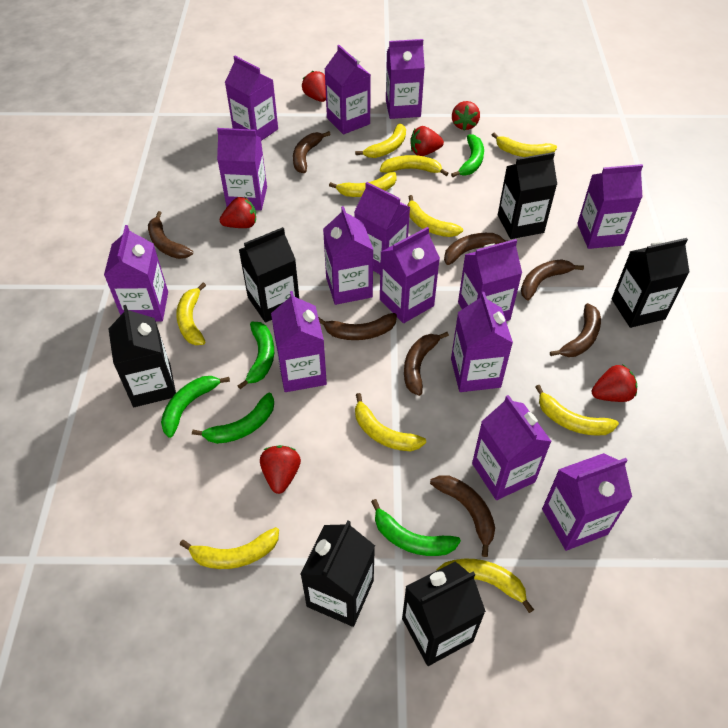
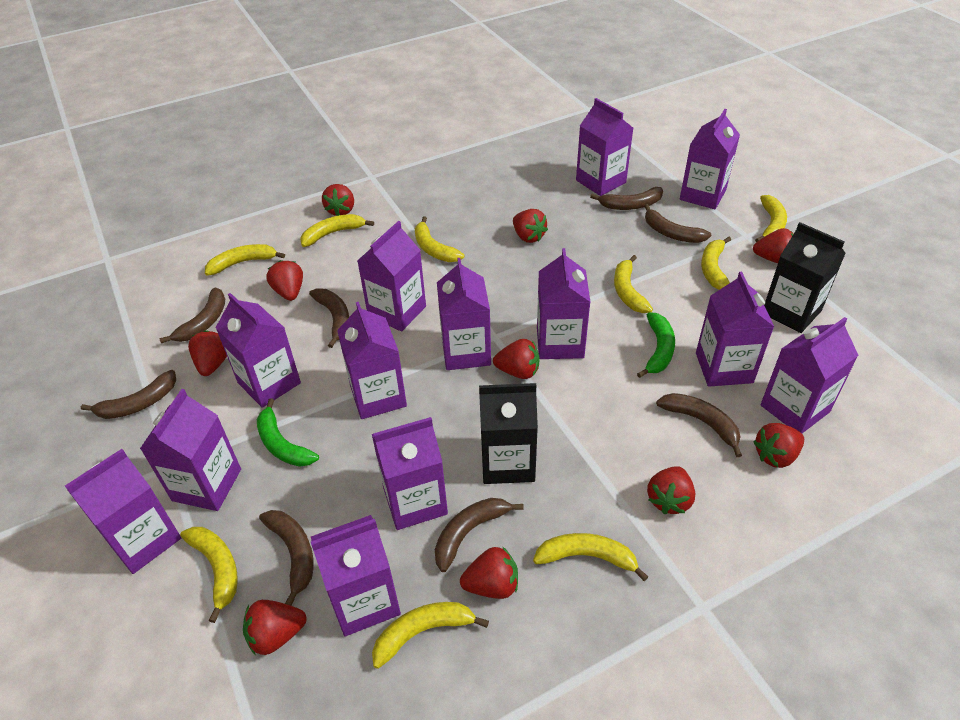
black carton: [108,305,176,407] [239,227,299,323] [300,520,375,627] [402,561,486,666] [498,152,557,239] [612,238,689,328] = 6 -> [479,383,538,484] [764,222,846,333] = 2
green banana: [161,376,230,438] [192,393,274,444] [238,322,274,389] [371,499,461,556] [451,134,484,177] = 5 -> [257,398,319,467] [637,312,675,378] = 2
purple carton: [104,225,168,321] [217,128,267,210] [225,56,278,141] [271,291,327,392] [323,206,373,305] [325,45,371,134] [354,182,410,274] [380,227,440,323] [386,39,425,119] [451,292,513,392] [458,239,522,321] [472,395,552,500] [542,453,632,551] [577,164,643,249] = 14 -> [65,449,181,574] [140,389,241,511] [216,293,301,408] [311,515,401,637] [337,302,407,419] [357,221,426,332] [372,417,448,530] [437,258,491,370] [537,248,590,359] [576,98,633,196] [680,109,740,209] [696,272,774,387] [760,317,859,433] = 13
red strawberry: [220,197,256,228] [260,445,301,494] [302,71,326,102] [410,126,444,156] [452,101,480,130] [592,364,637,402] = 6 -> [188,330,227,376] [243,600,306,655] [266,260,303,301] [322,184,354,216] [460,546,518,599] [493,339,539,379] [513,209,548,243] [647,466,695,514] [753,228,793,263] [753,423,804,468] = 10
yellow banana: [176,283,206,345] [180,527,279,569] [329,172,397,197] [355,124,406,158] [355,393,426,451] [380,155,448,176] [407,195,463,237] [436,559,534,613] [492,132,557,157] [535,385,619,436] = 10 -> [180,527,238,623] [205,244,285,276] [300,214,374,247] [372,602,489,669] [415,216,464,262] [533,533,648,581] [614,255,653,313] [701,237,731,290] [755,195,787,242] = 9

